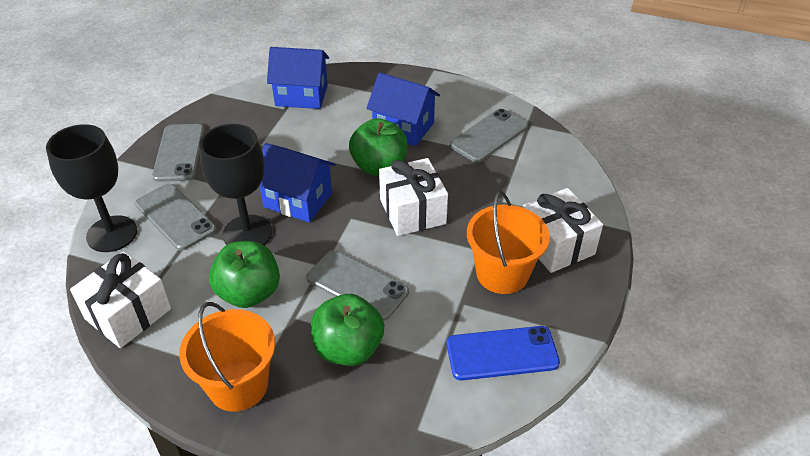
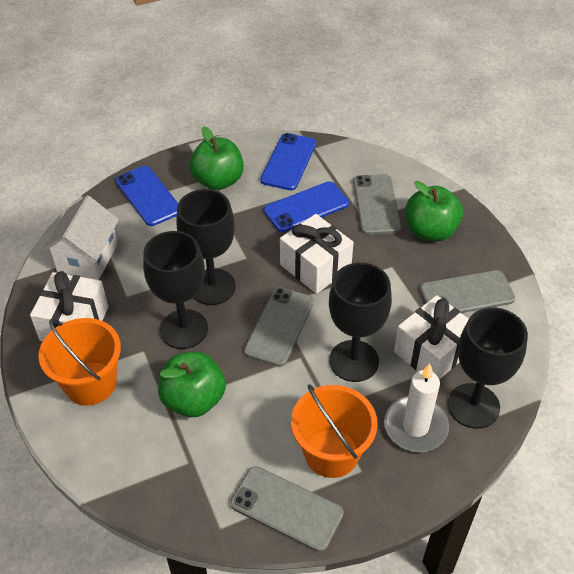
black goblet: [46,124,137,252] [199,124,272,245] = 2 -> [143,231,208,349] [176,189,236,305] [329,262,392,382] [448,307,528,429] = 4
blue house: [260,143,336,223] [267,47,329,109] [367,72,440,146] = 3 -> none = 0
blue phone: [447,326,560,381] = 1 -> [115,166,178,226] [260,133,316,190] [264,181,349,232] = 3
white candle: none = 0 -> [384,364,449,452] = 1
white house: none = 0 -> [43,195,119,280] = 1

